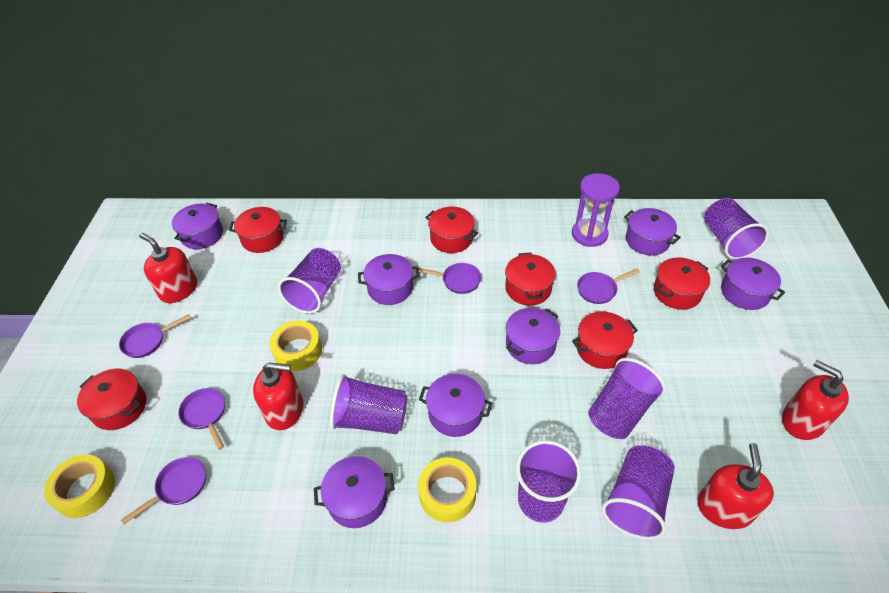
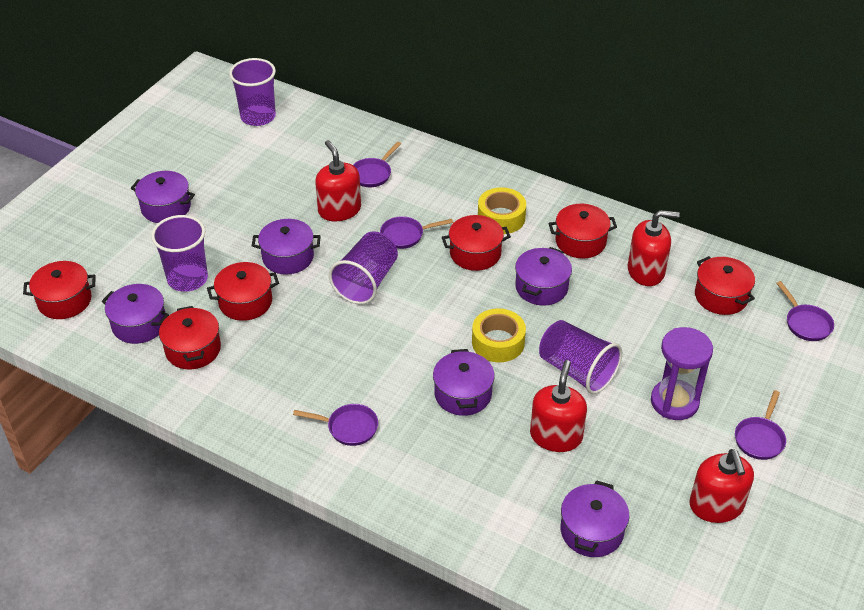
purple cup: [278,248,341,314] [330,374,407,434] [516,440,581,523] [588,358,666,439] [602,446,675,540] [704,198,769,260] = 6 -> [151,215,208,292] [229,58,276,126] [329,231,398,305] [539,320,622,394] = 4
purple pot: [172,203,223,249] [314,456,395,528] [358,254,419,305] [419,374,492,437] [506,308,560,364] [624,208,681,256] [721,258,785,310] = 7 -> [102,284,169,344] [131,171,195,223] [252,219,321,275] [433,349,495,416] [515,247,572,305] [560,480,629,557] = 6
yellow tape: [44,454,115,518] [270,321,322,371] [418,457,476,523] = 3 -> [472,308,526,362] [478,187,526,234] = 2

